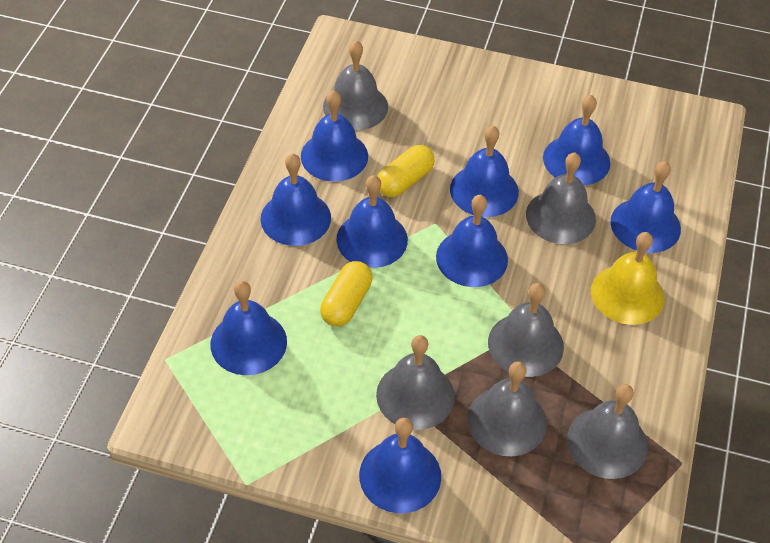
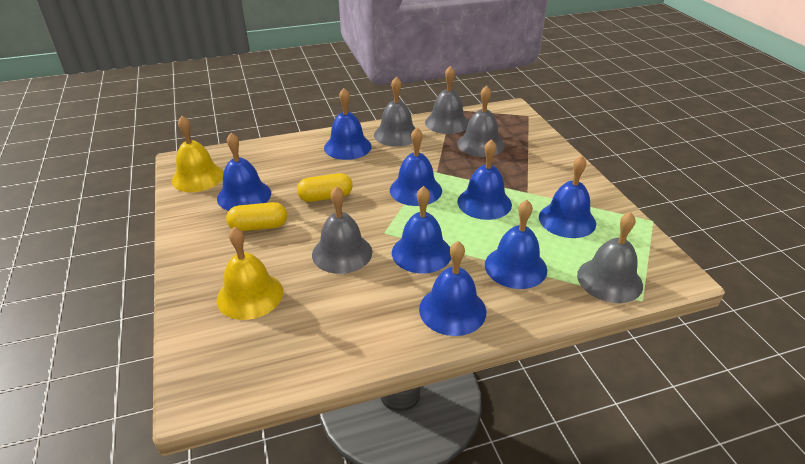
blue bell: [211,281,287,375] [261,153,331,246] [301,90,368,182] [336,175,408,268] [359,418,441,513] [436,195,508,287] [450,126,519,217] [543,95,610,186] [610,161,681,253] = 9 -> [217,133,271,211] [324,88,372,160] [390,128,442,206] [392,186,451,274] [419,241,486,336] [457,139,512,220] [485,200,547,289] [539,155,596,238] = 8
grey bell: [323,40,388,130] [376,335,455,430] [467,361,547,456] [488,283,564,377] [526,152,596,244] [567,384,648,479] = 6 -> [312,186,372,274] [374,76,416,147] [425,66,469,134] [457,85,505,157] [577,212,643,303] = 5
yellow bell: [591,232,664,325] = 1 -> [171,116,224,192] [217,227,283,320] = 2

